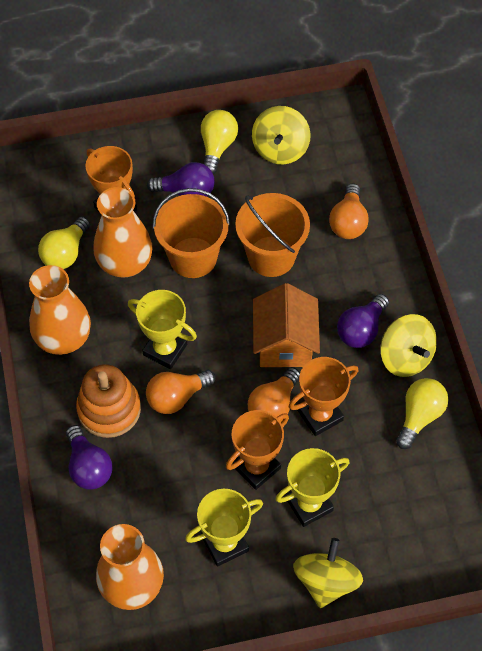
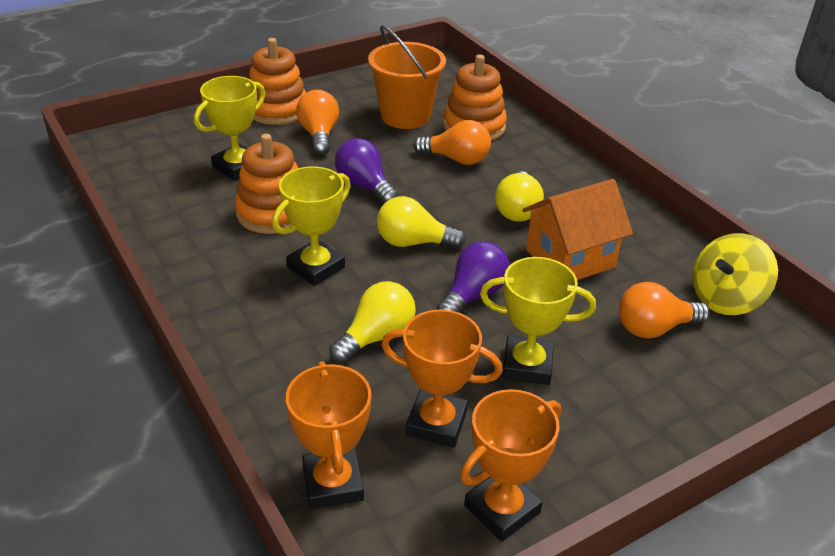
orange bucket: [153,188,230,278] [235,193,310,277] = 2 -> [368,25,446,129] = 1
orange stacking toy: [76,364,141,438] = 1 -> [235,134,298,234] [249,38,306,125] [443,55,507,141] = 3
orange vase: [29,265,91,355] [94,187,153,278] [96,524,164,610] = 3 -> none = 0
purple light bulb: [66,425,113,490] [147,162,215,197] [337,294,389,348] = 3 -> [335,138,398,204] [437,241,510,313] = 2
yellow spinning top: [252,106,311,164] [293,538,363,608] [380,314,437,377] = 3 -> [692,233,778,315] = 1

